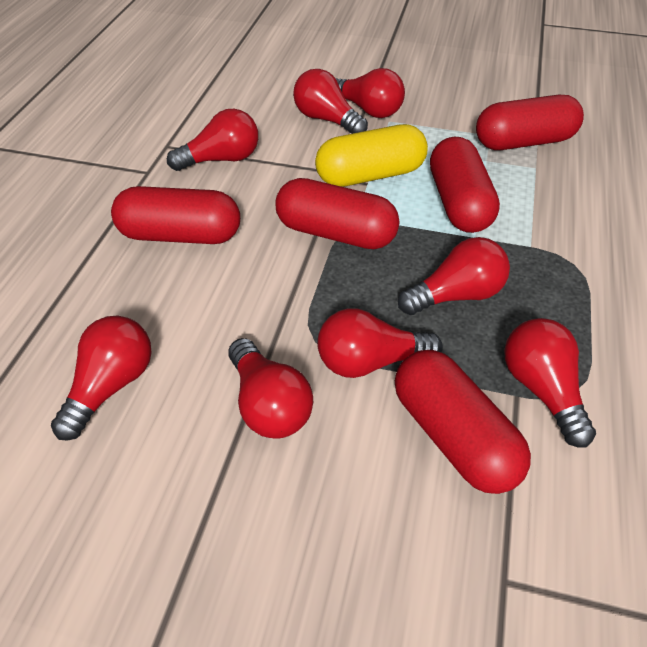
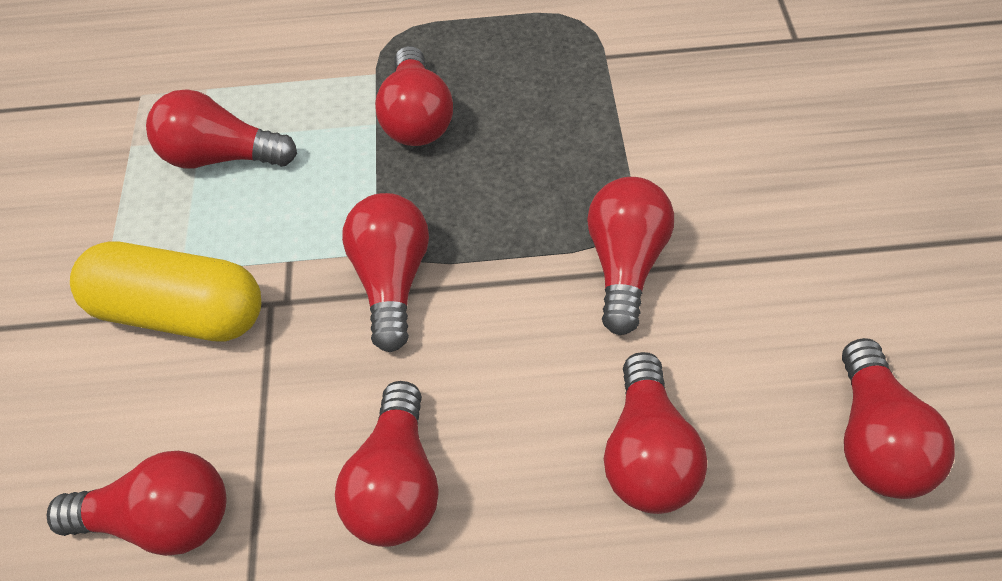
red capsule: [111,186,240,244] [275,178,400,249] [395,350,531,494] [430,137,500,233] [476,95,584,150] = 5 -> none = 0

